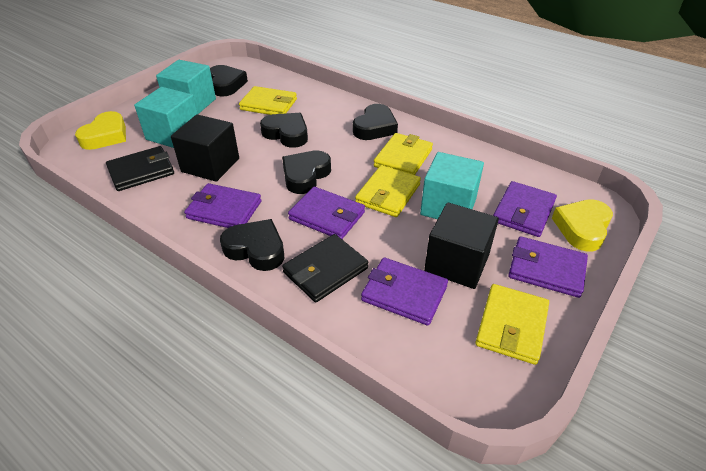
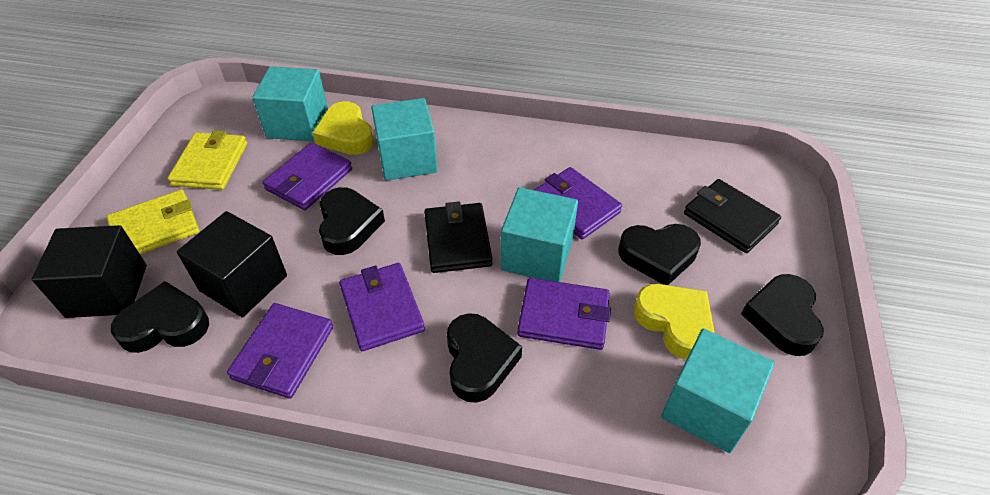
turquoise cube: [134,87,198,148] [156,60,216,114] [420,152,484,219] = 3 -> [252,66,328,141] [371,98,438,181] [501,187,578,282] [661,328,775,453] = 4
yellow wallet: [239,86,297,115] [355,165,421,217] [374,133,433,175] [475,284,549,365] = 4 -> [106,190,199,254] [168,130,247,190] = 2

